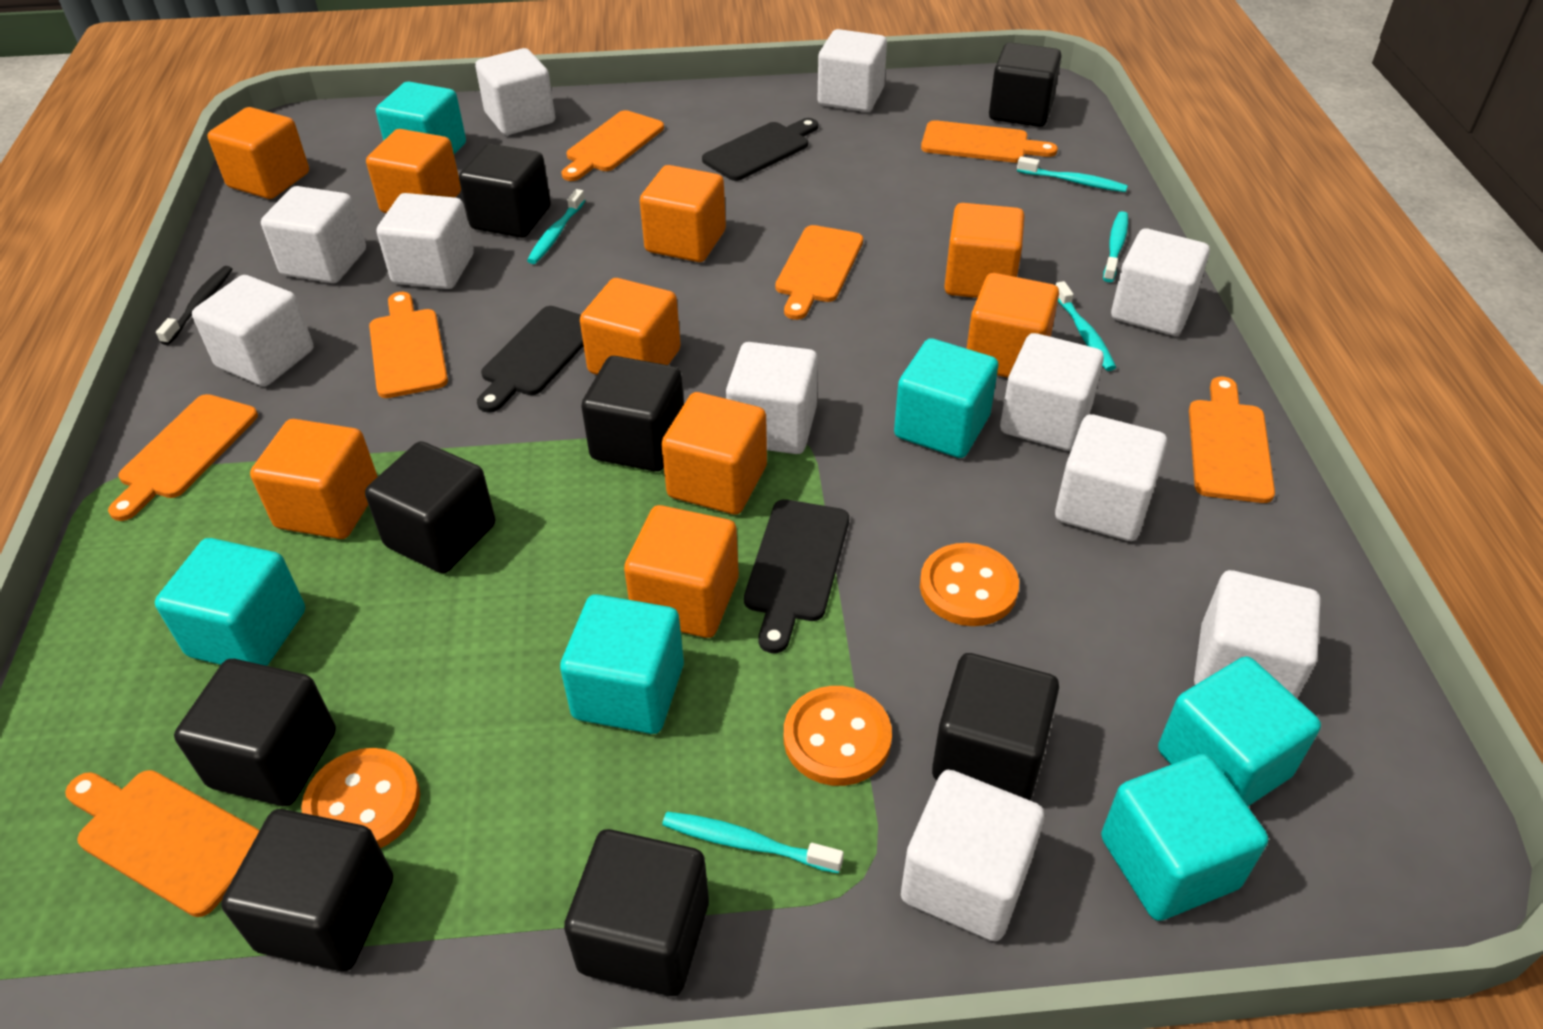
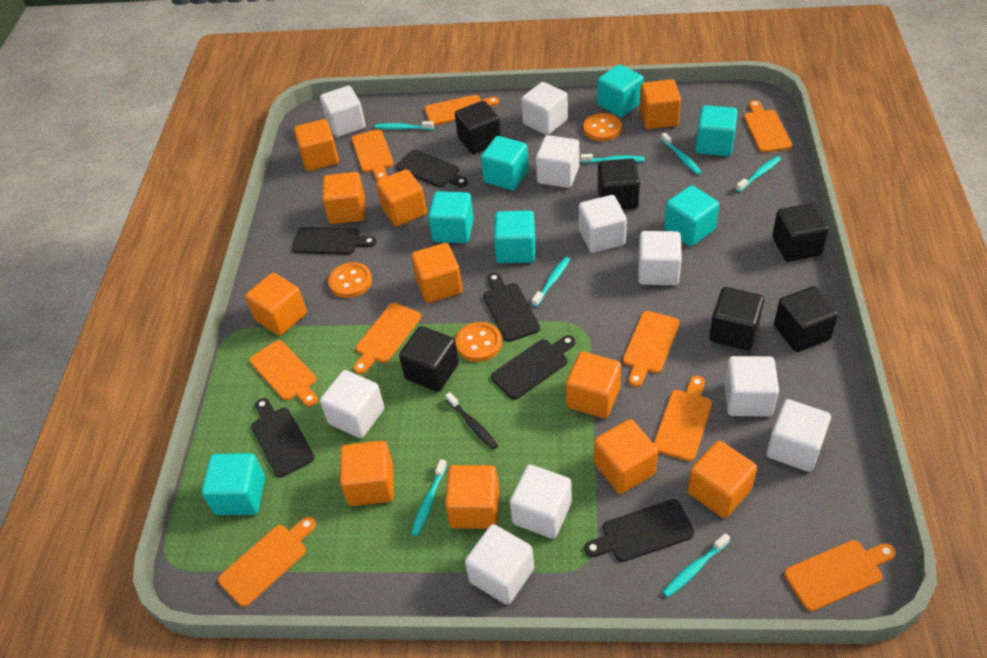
black cube: [174,659,336,806] [221,809,393,972] [365,441,495,573] [459,144,551,238] [564,829,709,996] [581,356,684,472] [932,653,1059,800] [989,42,1062,127] = 8 -> [399,326,459,392] [455,101,501,154] [598,158,640,210] [709,287,764,350] [772,203,829,262] [774,286,838,352] = 6
black cutting board: [477,306,584,413] [702,118,818,181] [744,499,849,653] = 3 -> [251,398,315,478] [292,227,376,255] [396,149,468,188] [483,273,540,342] [491,335,575,400] [584,499,694,562] = 6
orange cube: [207,107,309,199] [250,419,378,539] [366,129,461,213] [580,278,681,375] [624,505,739,638] [640,165,726,262] [661,392,767,515] [944,203,1025,298] [966,273,1059,378] = 9 -> [245,273,307,336] [294,119,339,171] [322,172,365,224] [340,441,394,506] [376,169,427,227] [411,243,462,303] [445,465,499,529] [566,352,621,418] [594,419,658,494] [640,79,681,129] [687,441,757,518] = 11
orange cutting board: [65,770,260,917] [108,394,258,521] [369,292,448,398] [562,110,664,181] [775,225,863,320] [921,120,1058,163] [1189,377,1275,503] = 7 -> [218,517,316,607] [250,340,318,407] [352,129,393,181] [354,303,421,374] [425,95,499,126] [623,311,680,387] [653,376,712,461] [744,100,792,153] [784,540,896,611] = 9
turquoise cube: [155,538,305,666] [376,82,466,154] [560,594,684,734] [894,338,998,458] [1101,754,1268,921] [1158,657,1321,806] = 6 -> [202,453,265,515] [428,191,474,243] [481,136,529,190] [494,210,535,263] [597,64,644,117] [664,185,719,246] [695,105,738,156] = 7
turquoise toothbrush: [527,189,585,264] [662,812,844,873] [1017,156,1128,192] [1056,281,1116,371] [1103,211,1128,282] = 5 -> [375,121,434,130] [411,459,447,536] [532,257,570,307] [581,154,645,163] [661,133,702,175] [662,533,730,597] [736,156,781,192] = 7
white cube: [192,275,313,386] [261,186,366,283] [377,193,474,289] [475,48,555,135] [726,342,818,454] [818,29,887,112] [901,770,1044,941] [1000,333,1104,451] [1055,414,1167,541] [1111,229,1210,336] [1194,570,1320,698] = 11 -> [320,86,365,137] [320,370,384,438] [465,524,534,605] [510,465,572,539] [521,82,568,135] [536,135,580,188] [579,195,627,253] [638,231,682,285] [724,356,779,417] [767,399,831,472] = 10

